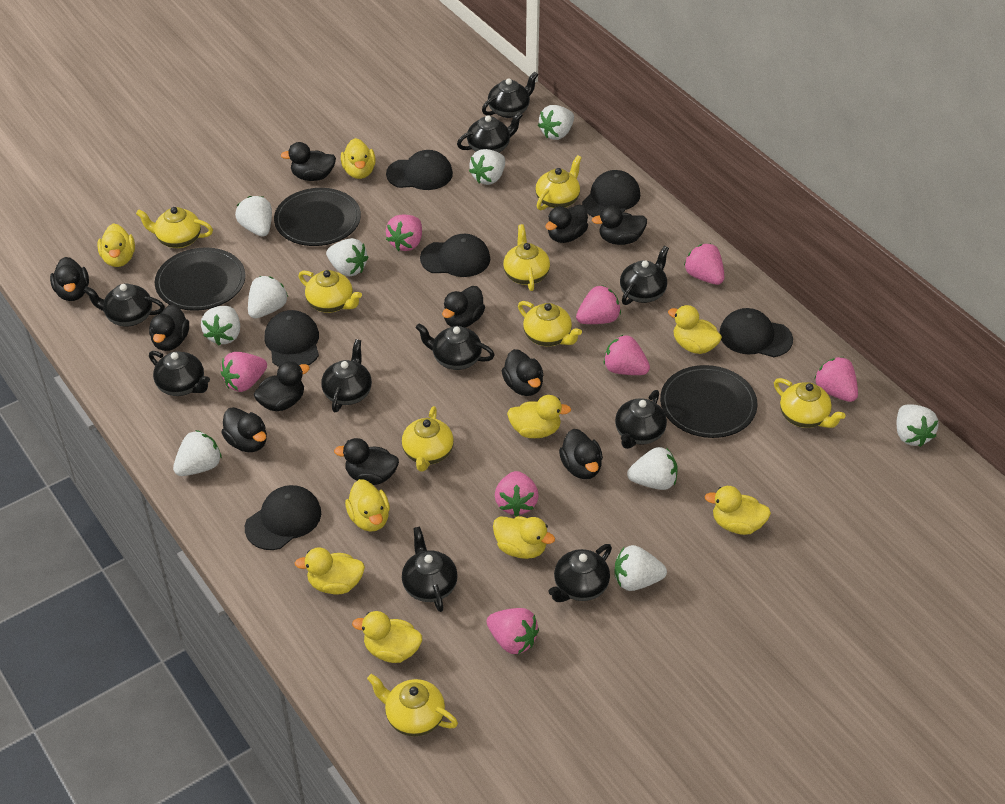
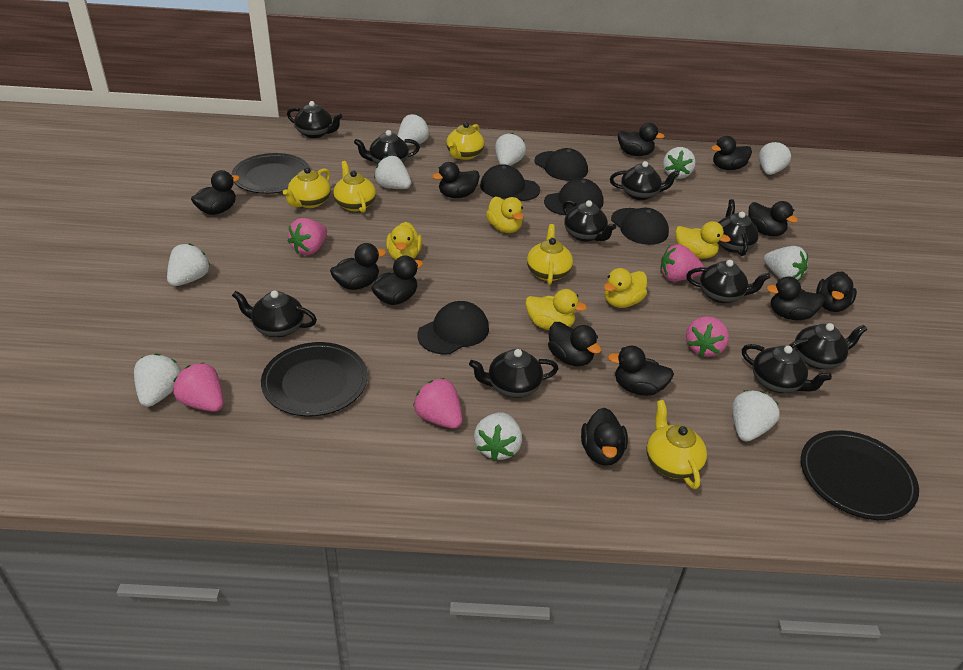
black cap: [245,485,321,550] [264,310,319,367] [386,150,453,190] [420,234,490,277] [582,170,640,217] [719,308,793,357] = 6 -> [417,301,489,355] [480,164,540,201] [534,148,588,181] [544,178,604,215] [611,208,669,245] = 5
black duck: [50,257,89,301] [149,304,189,351] [221,407,267,452] [254,361,310,411] [281,142,336,181] [334,438,399,485] [442,286,485,327] [502,349,544,396] [545,205,588,243] [559,429,603,479] [592,205,647,245] = 11 -> [191,170,239,215] [330,243,386,290] [371,256,423,305] [432,162,480,198] [548,322,601,366] [581,408,628,466] [608,346,674,396] [618,123,665,156] [711,136,752,170] [748,201,798,236] [766,276,825,320] [816,272,857,312] = 12
pink strawberry: [221,352,267,392] [386,214,422,251] [487,608,539,654] [495,471,539,517] [576,285,621,324] [604,334,650,375] [684,243,724,285] [814,357,858,402] = 8 -> [173,362,224,412] [288,218,327,255] [413,378,462,429] [660,244,704,281] [686,316,729,357] = 5
yellow duck: [97,223,135,267] [295,547,365,595] [341,138,376,179] [345,479,390,532] [352,611,422,663] [493,516,555,559] [507,395,571,438] [668,305,722,354] [705,486,771,535] = 9 -> [386,222,422,260] [486,197,524,233] [526,289,587,330] [604,268,647,308] [675,221,730,259] = 5
yellow teapot: [136,207,213,248] [298,270,362,313] [367,674,458,736] [402,406,454,472] [503,224,550,291] [518,301,582,346] [536,155,582,210] [774,378,846,428] = 8 -> [283,167,331,208] [333,161,376,213] [446,122,484,160] [527,224,573,285] [647,400,707,489] = 5

